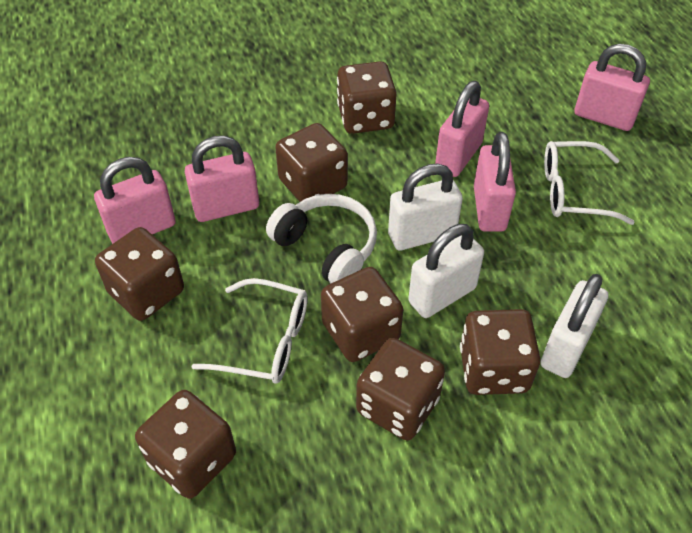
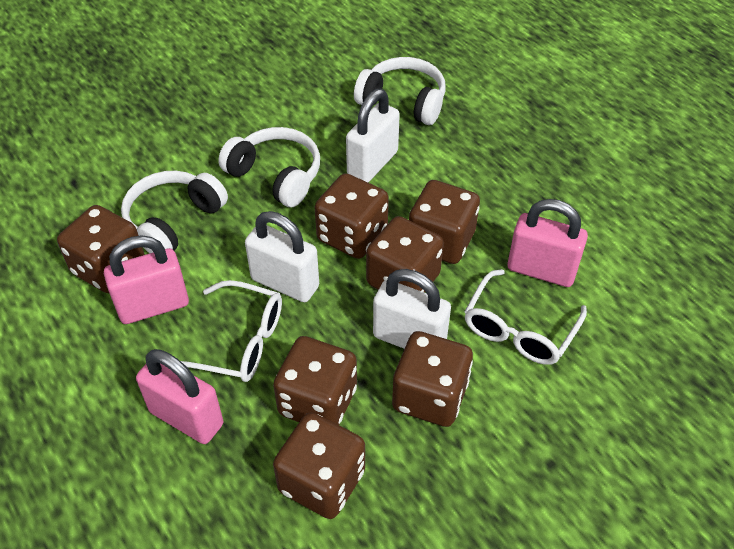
pink padlock: [94,157,176,244] [185,135,259,222] [435,81,489,177] [474,132,516,232] [575,44,650,131] = 5 -> [104,235,189,324] [136,349,223,444] [508,199,588,287] = 3
white headphones: [266,194,377,284] = 1 -> [121,171,228,254] [218,127,320,207] [354,57,446,125] = 3

